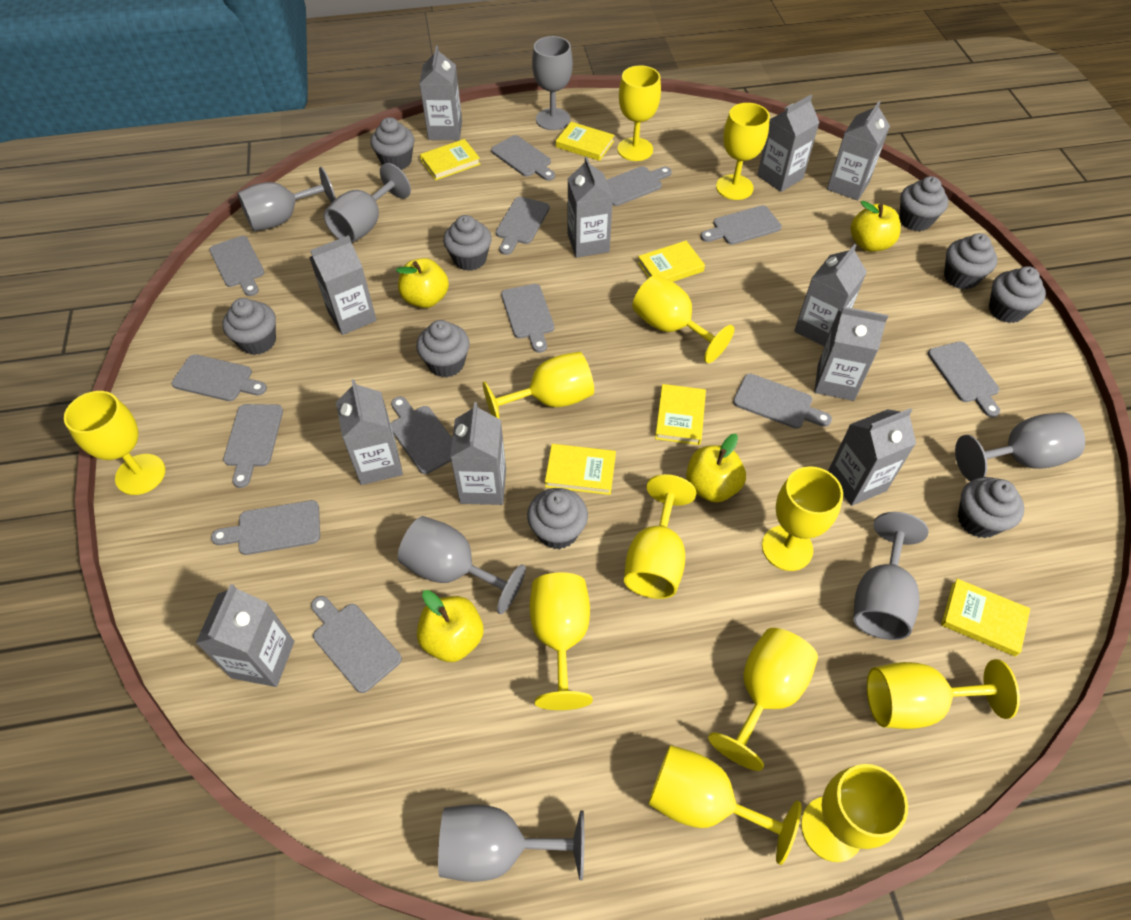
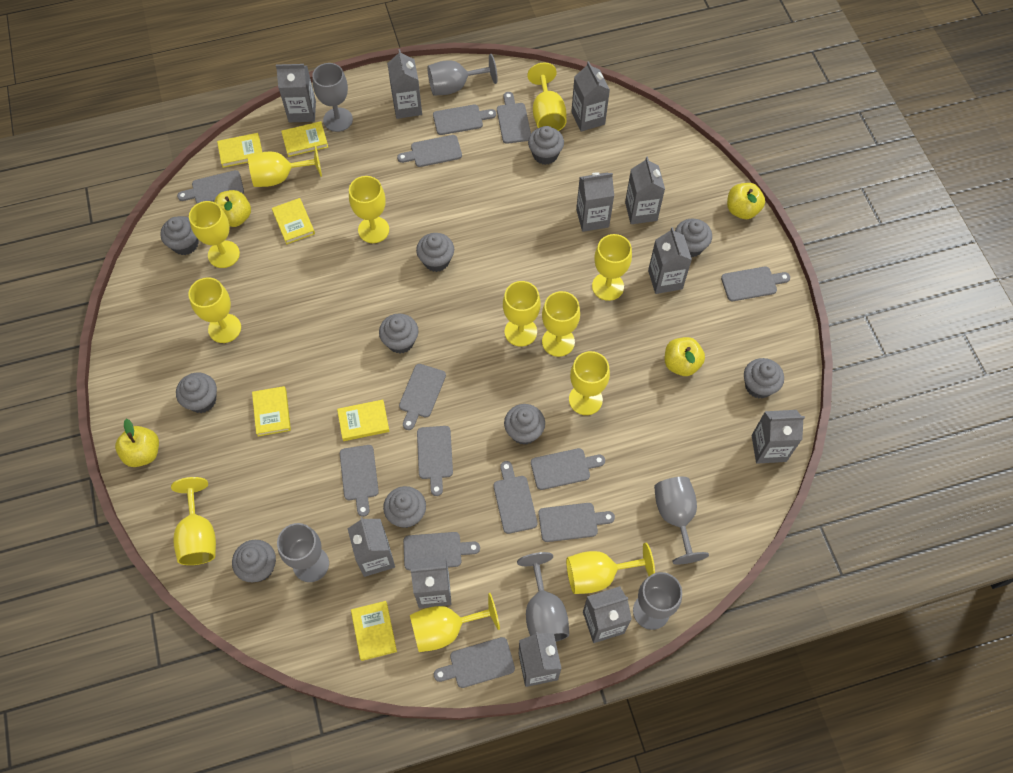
grey cupcake: [223,298,276,355] [370,117,414,170] [416,320,470,377] [443,215,492,271] [527,488,588,549] [899,176,949,231] [944,233,998,289] [958,477,1024,538] [989,266,1046,323] = 9 -> [160,216,198,255] [176,372,217,413] [232,540,276,582] [379,313,418,354] [383,486,426,528] [416,233,454,272] [504,404,545,445] [528,126,564,165] [675,219,712,257] [744,358,784,399] = 10
grey goblet: [237,167,336,231] [324,163,411,243] [398,516,526,614] [438,804,584,882] [532,36,573,130] [853,512,929,640] [955,413,1085,481] = 7 -> [277,523,329,582] [312,63,353,132] [427,54,498,96] [517,552,569,642] [633,572,682,630] [654,477,709,565] = 6

